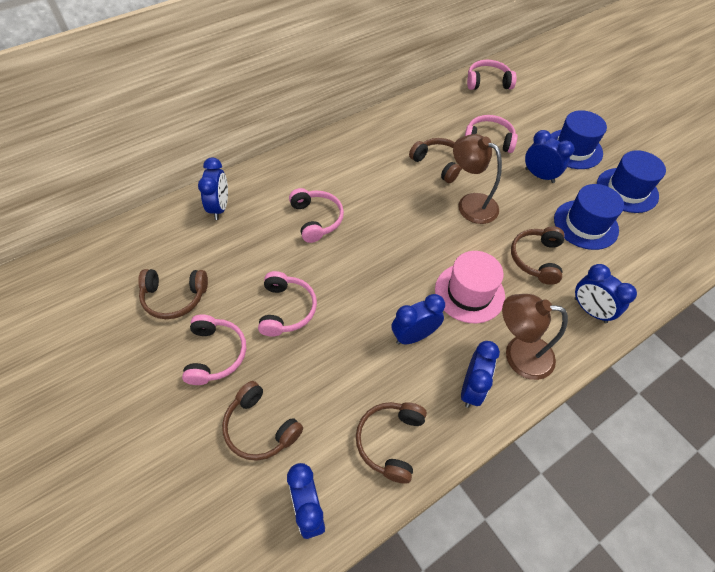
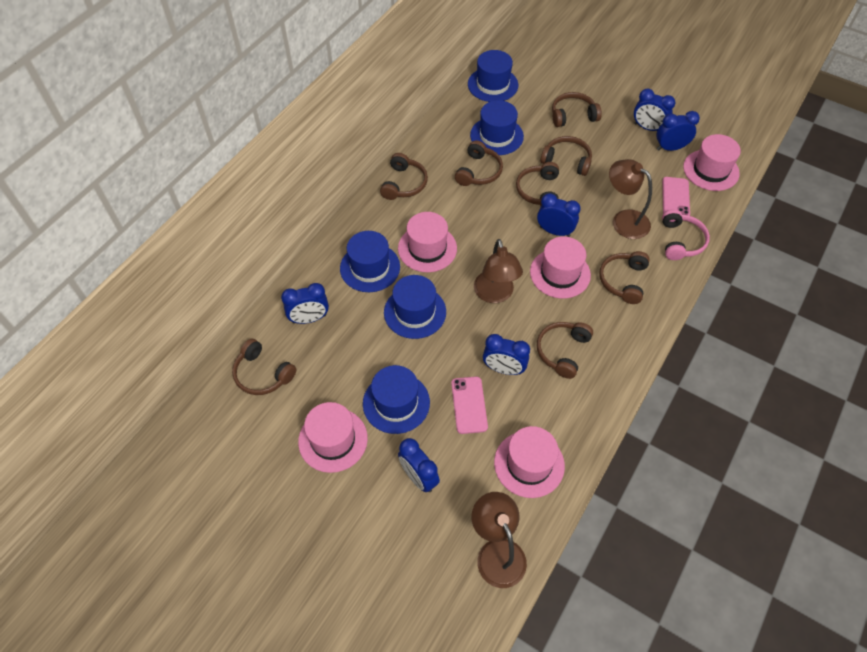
blue hat: [551,110,607,169] [554,184,624,250] [597,150,666,213] = 3 -> [340,231,400,292] [363,365,430,434] [384,275,446,339] [468,50,518,102] [470,100,524,155] = 5
brown headphones: [138,269,208,319] [222,381,303,461] [356,402,427,484] [409,138,462,183] [511,226,564,285] = 5 -> [232,339,296,395] [380,153,428,200] [455,140,503,186] [516,162,559,206] [537,322,593,379] [540,136,592,176] [552,92,602,127] [599,251,650,304] = 8
brown lamp: [453,134,502,224] [502,294,568,380] = 2 -> [472,492,527,588] [474,239,523,303] [609,159,652,239] = 3
pink hat: [435,251,505,323] = 1 -> [298,402,368,473] [398,212,457,272] [494,426,565,498] [530,236,591,299] [683,134,741,191] = 5
pink headphones: [182,314,246,385] [258,271,317,337] [289,188,344,243] [465,115,518,153] [467,60,517,90] = 5 -> [662,209,710,260] = 1
pink phone: none = 0 -> [451,377,488,434] [662,177,690,216] = 2

